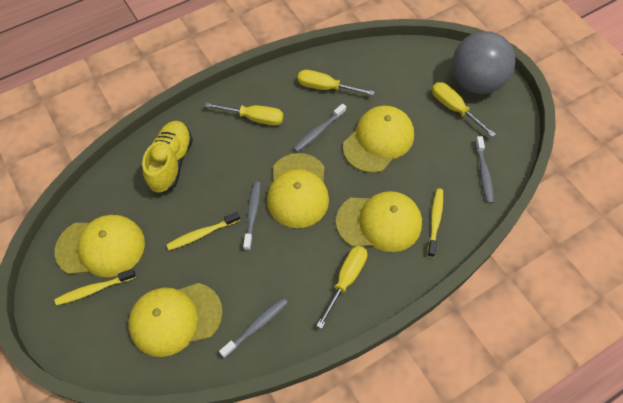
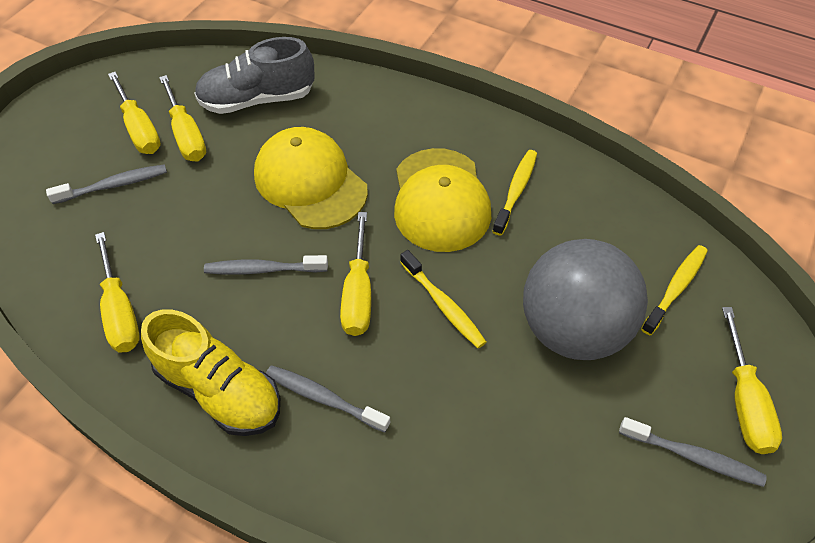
grey shoe: none = 0 -> [194,37,315,114] = 1
yellow cap: [55,215,145,277] [128,283,223,357] [267,153,329,228] [336,191,422,252] [343,106,414,173] = 5 -> [254,127,368,229] [394,148,491,252] = 2
yellow screwdriver: [205,102,284,126] [298,70,375,96] [316,246,367,329] [432,82,496,137] = 4 -> [95,232,140,353] [108,72,161,154] [159,75,206,162] [340,212,371,336] [722,307,782,454] = 5

